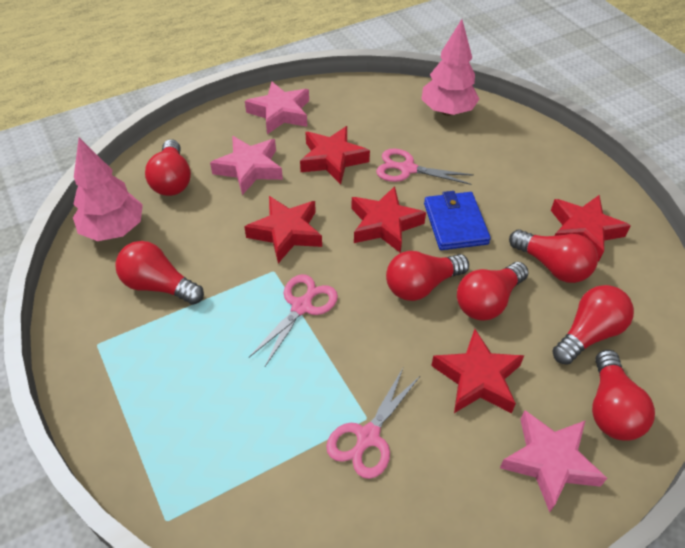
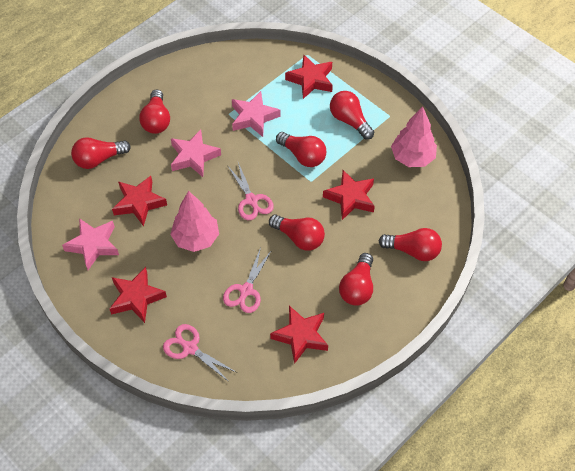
blue wallet: [424,191,491,250] = 1 -> none = 0

